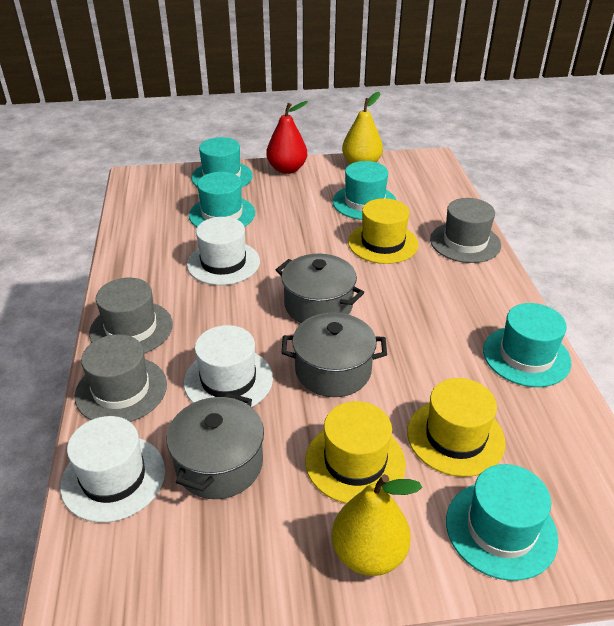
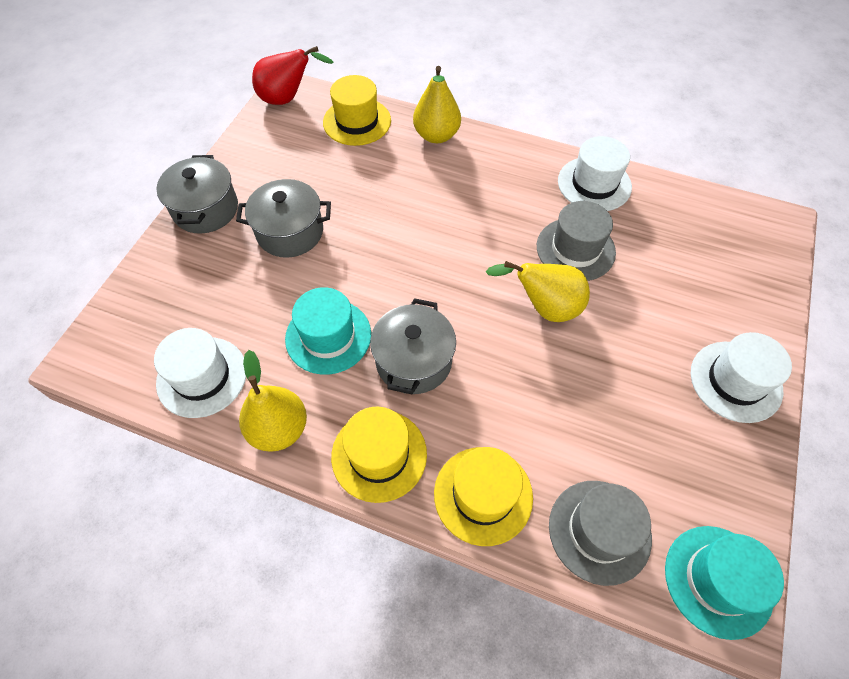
grey hat: [75,334,167,422] [89,278,173,354] [430,198,501,263] = 3 -> [537,201,616,281] [549,481,652,586] = 2
turquoise hat: [189,172,255,227] [191,137,253,187] [333,161,396,220] [446,464,558,581] [483,303,572,387] = 5 -> [285,287,371,375] [665,526,784,640] = 2
yellow pear: [332,474,422,576] [342,92,383,164] = 2 -> [239,350,307,452] [413,66,461,143] [486,261,590,322] = 3

